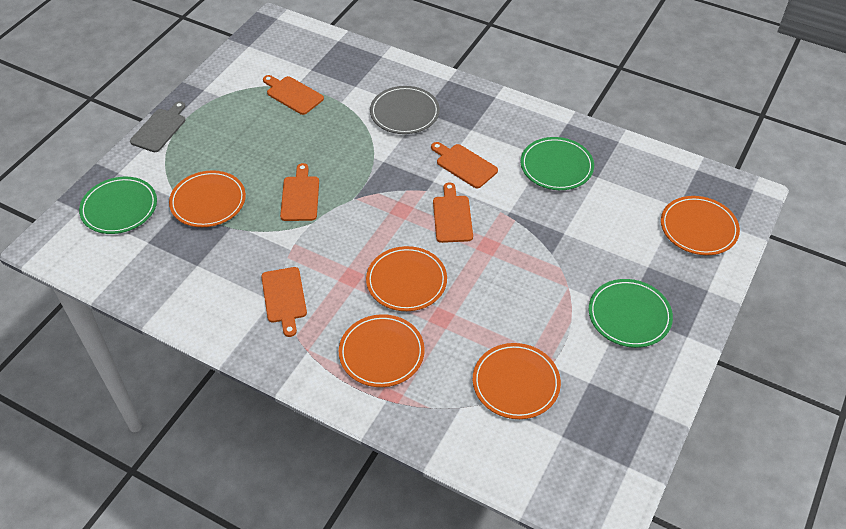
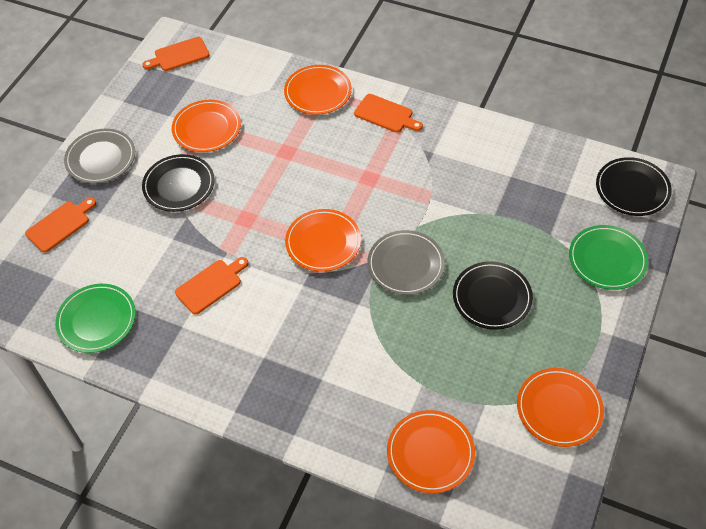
black plate: none = 0 -> [142,154,215,212] [453,261,533,330] [596,157,672,216] = 3
green plate: [79,177,157,234] [520,137,594,190] [589,279,673,348] = 3 -> [55,284,136,353] [569,225,648,290] = 2
grey cutting board: [130,101,185,152] = 1 -> none = 0
grey plate: [370,86,440,134] = 1 -> [64,129,135,184] [367,230,445,295] = 2
orange cutting board: [261,267,307,337] [263,75,324,115] [280,163,319,221] [431,142,498,188] [433,183,473,243] = 5 -> [25,198,96,253] [142,37,210,71] [175,257,248,315] [354,94,423,133] = 4

